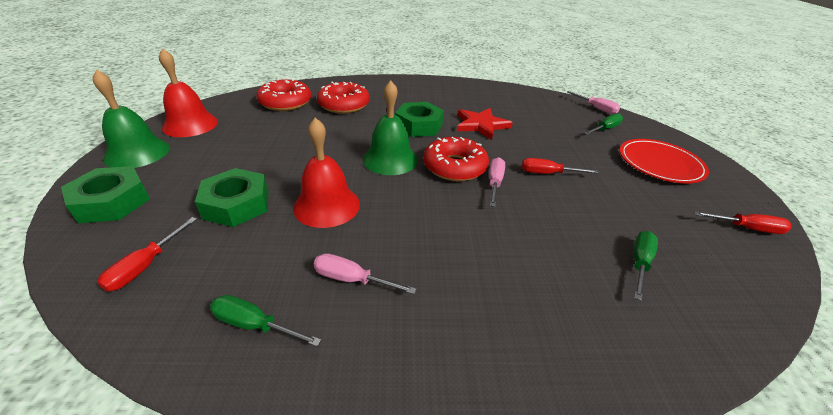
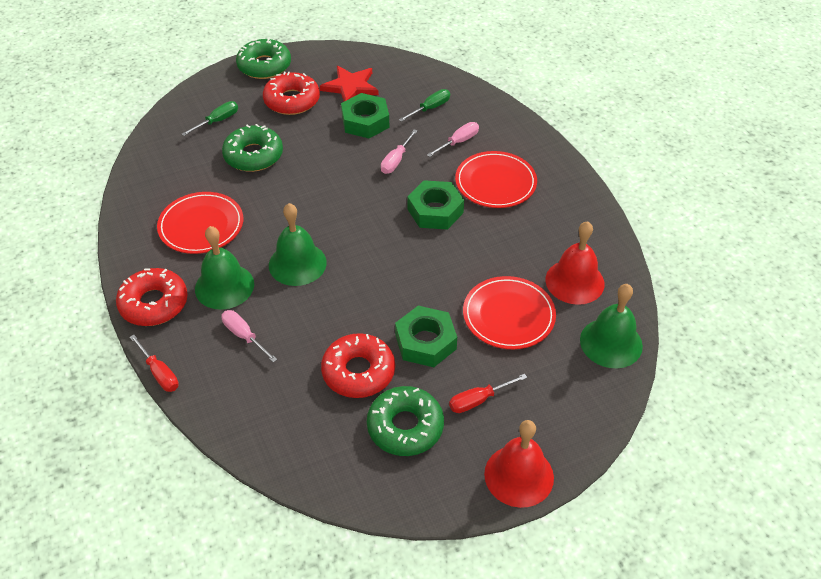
green bell: [93,70,170,168] [363,80,418,175] = 2 -> [195,226,254,310] [269,203,327,286] [580,284,643,368] = 3
green donut: none = 0 -> [222,124,283,172] [236,38,291,79] [367,386,444,456] = 3
green screwdriver: [210,295,321,347] [584,113,623,135] [633,231,658,301] = 3 -> [182,101,238,136] [399,89,450,122] = 2
red plate: [620,139,709,184] = 1 -> [157,192,243,254] [455,151,537,208] [463,276,556,349] = 3
red screwdriver: [97,217,197,292] [522,158,598,174] [694,211,791,234] = 3 -> [130,335,179,392] [449,374,527,413] = 2

